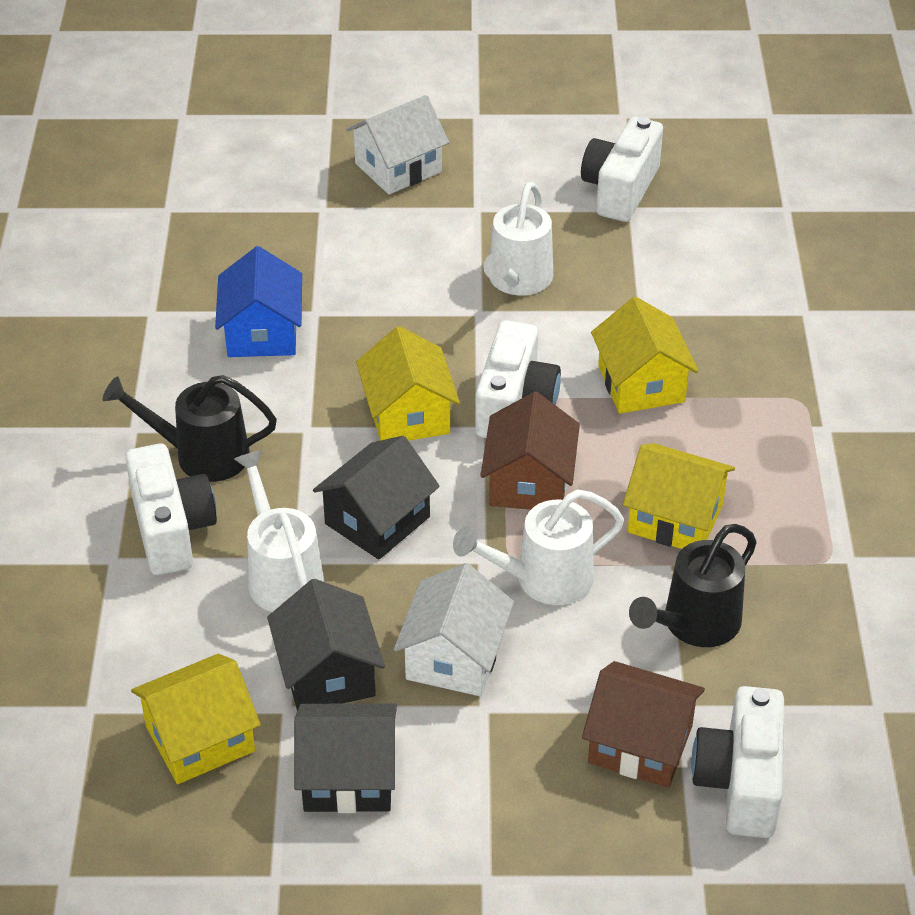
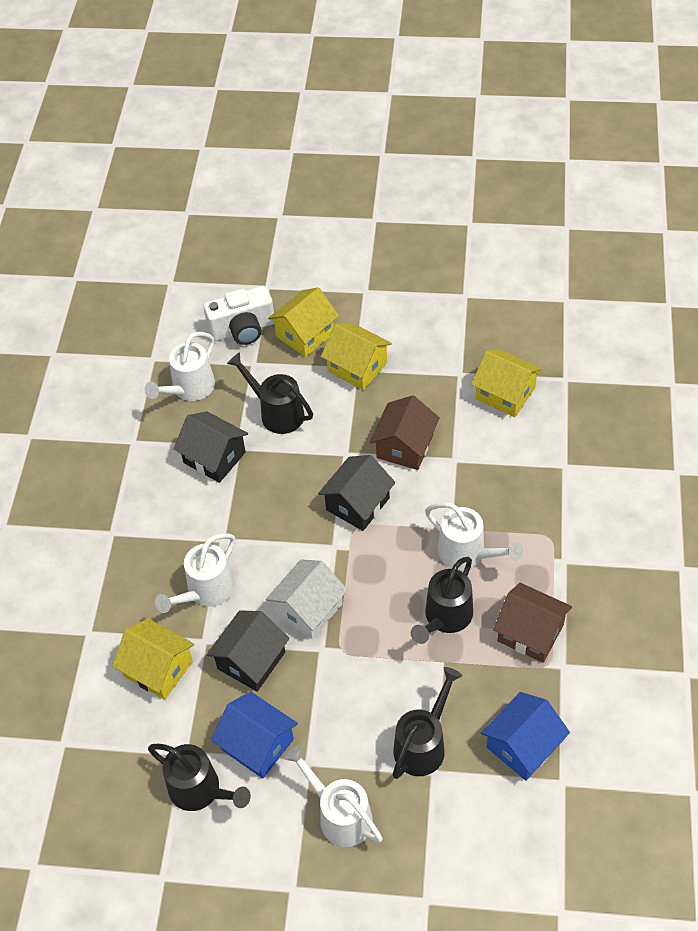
black watering can: [103,375,277,482] [629,524,757,647] = 2 -> [148,744,251,811] [227,352,313,434] [393,667,462,779] [411,557,473,644] = 4
blue house: [215,246,302,357] = 1 -> [211,692,298,778] [481,692,570,781] = 2
white camera: [125,444,217,575] [475,320,561,438] [581,117,663,222] [691,686,784,838] = 4 -> [203,286,274,345] = 1
white house: [346,95,449,195] [394,563,514,696] = 2 -> [266,559,348,639] = 1
white watering can: [234,450,324,612] [453,489,624,605] [483,182,553,296] = 3 -> [145,332,215,401] [155,533,235,613] [284,745,383,847] [425,502,523,570] = 4

